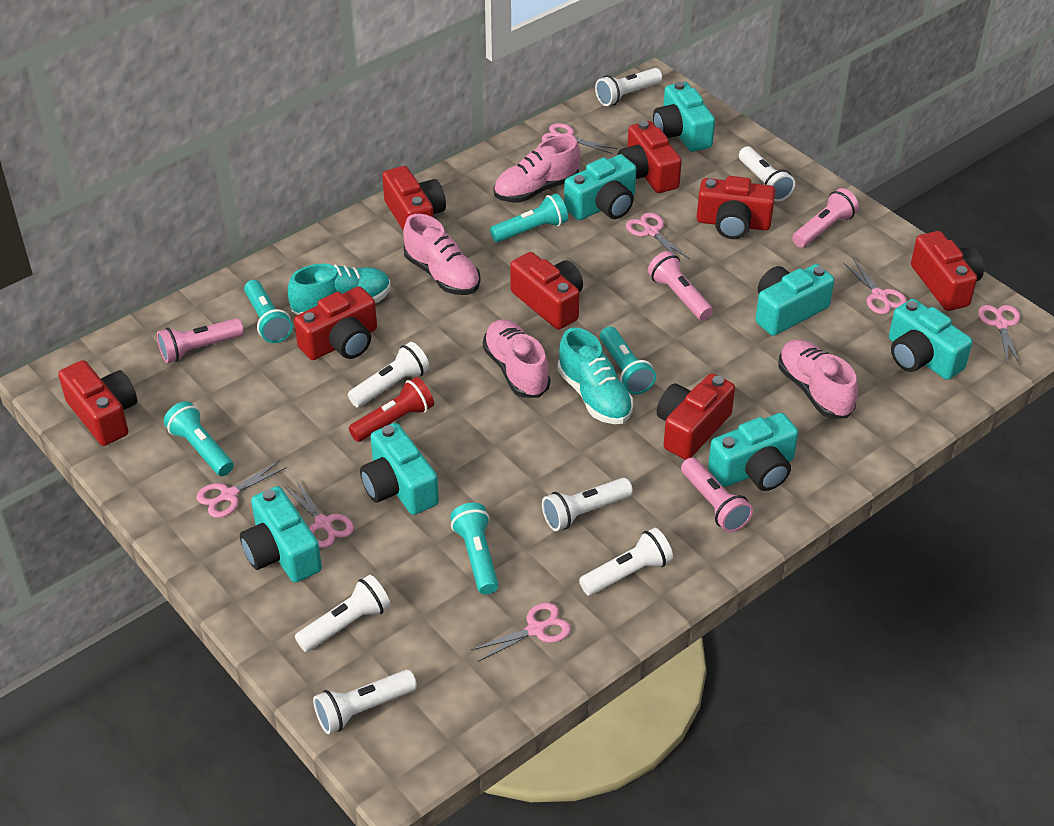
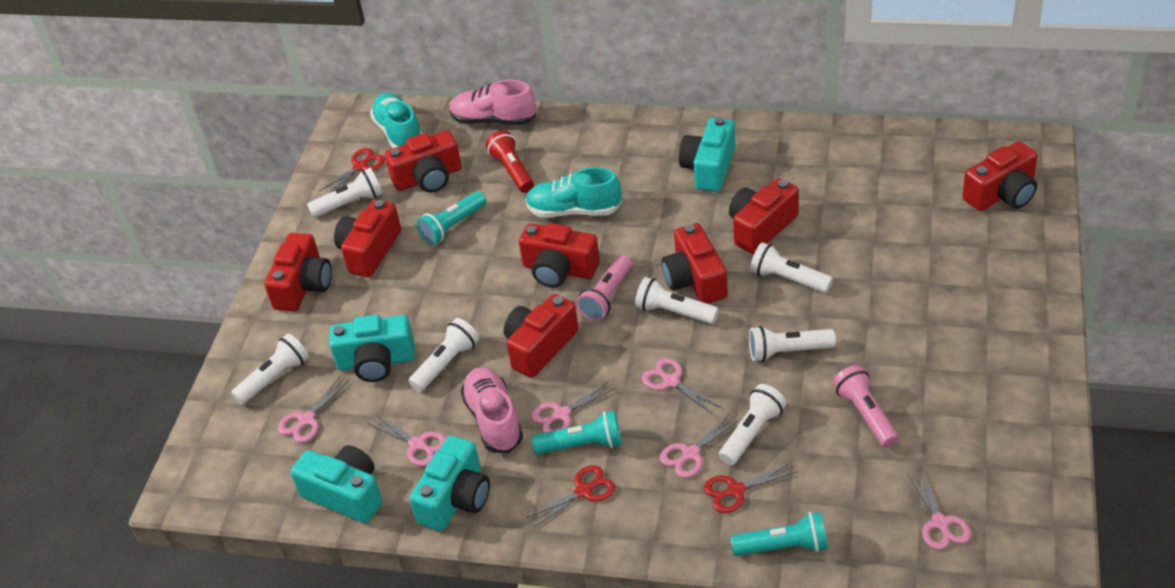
pink flashlight: [157,318,244,363] [648,251,713,320] [681,457,753,532] [792,188,859,248] = 4 -> [576,255,632,321] [833,365,899,448] = 2
pink scissors: [196,460,287,518] [284,480,354,548] [471,602,571,662] [542,123,617,154] [626,213,690,263] [843,258,907,314] [978,305,1020,365] = 7 -> [278,377,349,443] [367,415,446,466] [531,381,616,433] [642,358,720,414] [660,413,739,478] [908,470,971,550] = 6
pink shoe: [403,214,480,295] [483,319,550,398] [494,136,580,203] [778,339,858,418] = 4 -> [449,80,536,125] [460,367,523,453] = 2
red scissors: none = 0 -> [319,148,385,193] [526,465,616,527] [704,463,798,513] = 3
turquoise camera: [240,486,322,583] [360,423,439,515] [564,155,636,220] [653,81,715,152] [708,413,798,491] [755,264,834,336] [889,299,973,380] = 7 -> [291,445,382,523] [329,315,415,382] [409,435,490,531] [679,117,735,192] = 4
turquoise flashlight: [164,401,234,476] [244,280,293,343] [450,503,499,594] [490,193,568,242] [600,326,656,394] = 5 -> [416,191,486,245] [532,411,622,454] [730,512,828,556] = 3

